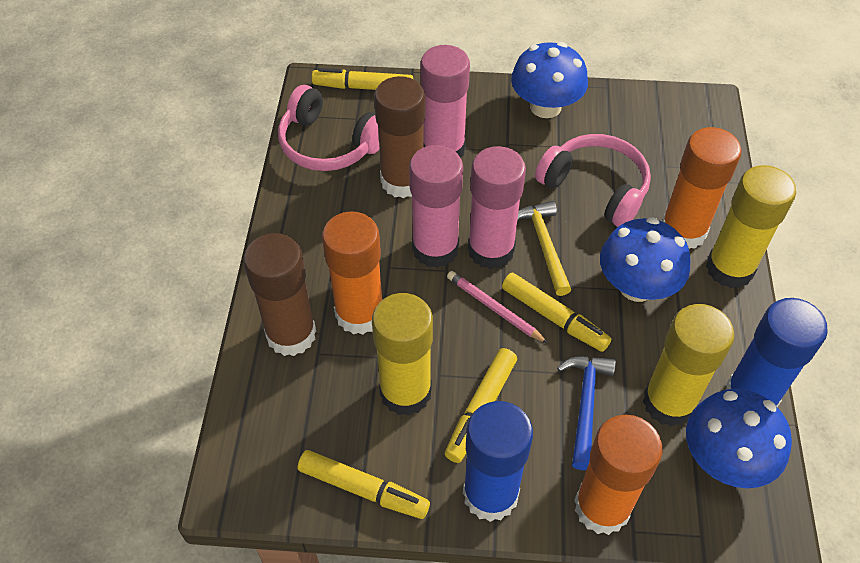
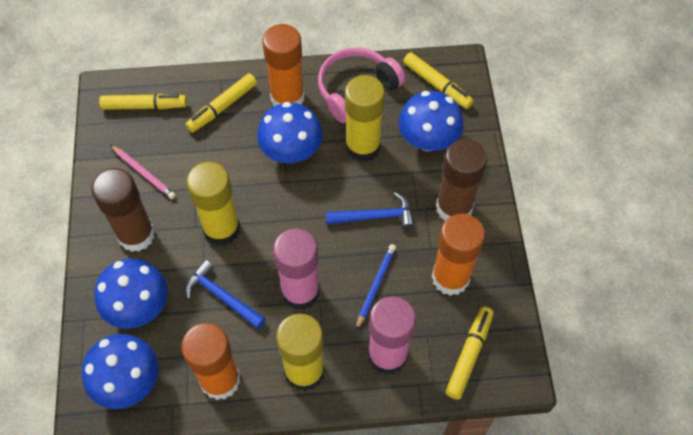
blue glue stick: [463,401,533,522] [726,298,828,407] = 2 -> none = 0
blue hammer: [557,357,616,470] = 1 -> [185,260,266,329] [326,192,414,229] = 2
blue mushroom: [511,42,588,118] [600,217,691,302] [686,389,792,488] = 3 -> [82,334,158,409] [94,258,168,329] [257,102,323,163] [399,91,463,151] = 4
blue pencil: none = 0 -> [356,244,396,330] = 1
pink glue stick: [409,145,463,268] [421,45,470,158] [468,146,526,269] = 3 -> [273,228,320,310] [368,296,416,375] = 2
pink headphones: [278,85,380,171] [535,134,651,227] = 2 -> [318,47,405,123] = 1
yellow hammer: [517,201,571,296] = 1 -> none = 0

